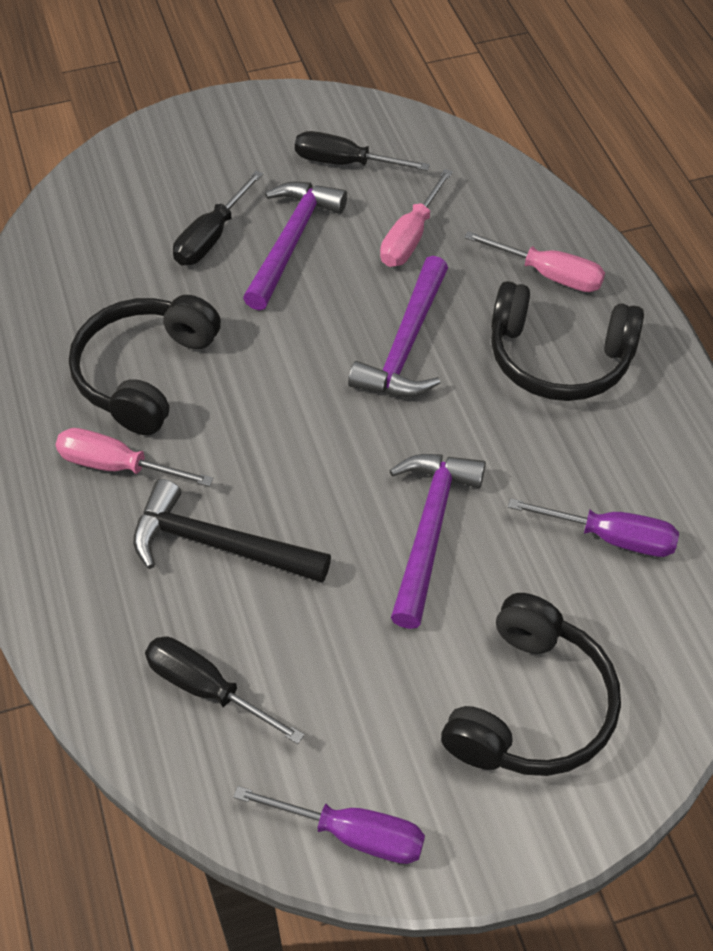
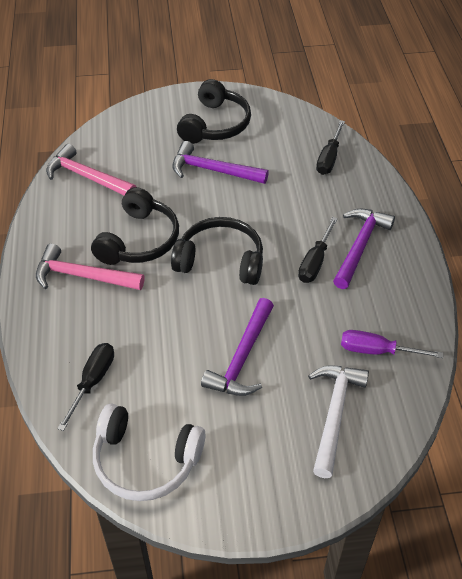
black hammer: [133,479,331,583] = 1 -> none = 0
pink hammer: none = 0 -> [36,244,144,290] [46,144,136,196] = 2
pink screwdriver: [56,428,213,486] [380,169,453,267] [464,231,605,292] = 3 -> none = 0
purple screwdriver: [233,786,425,864] [508,498,679,557] = 2 -> [341,330,443,358] = 1
white hammer: none = 0 -> [308,365,369,478] = 1
white headphones: none = 0 -> [93,404,205,501] = 1

